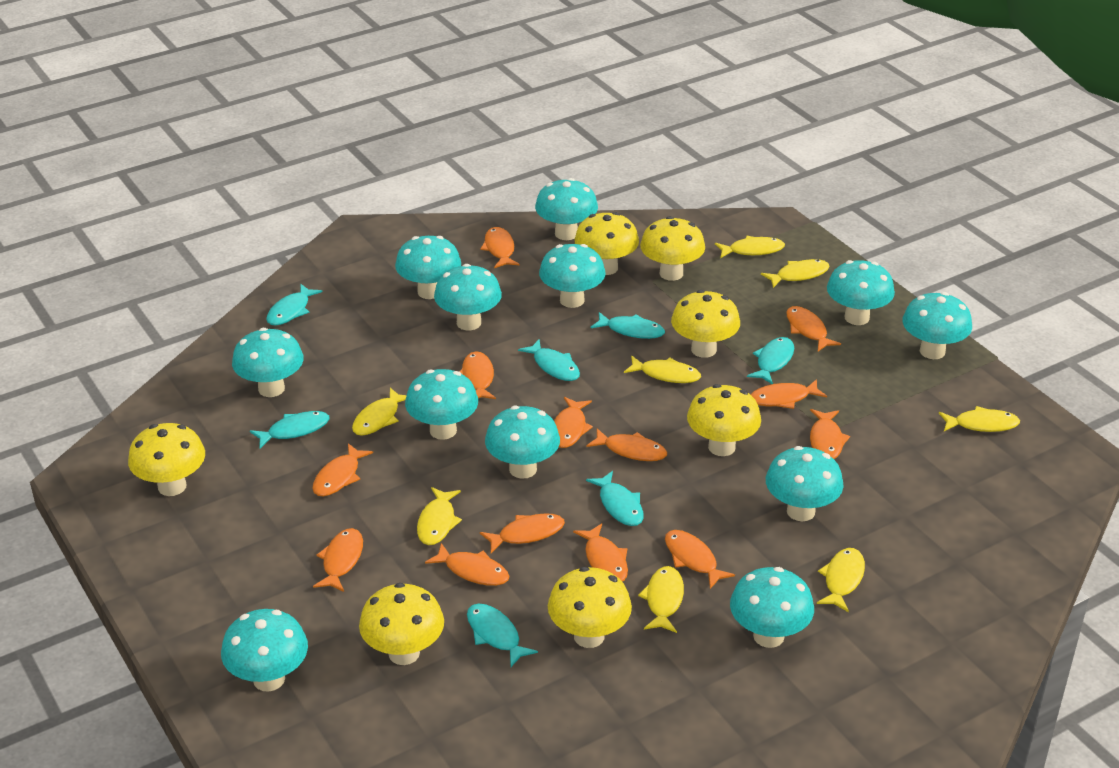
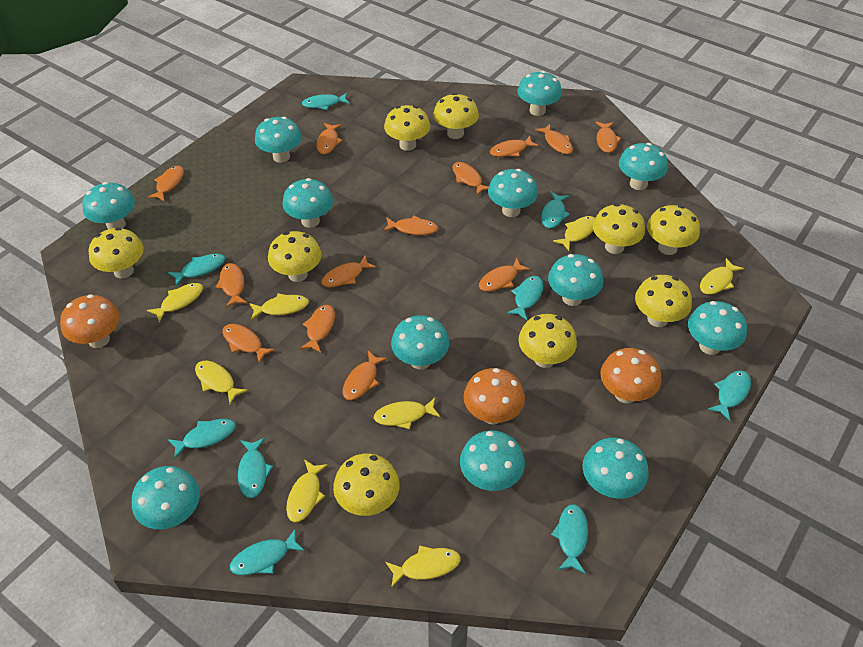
orange mushroom: none = 0 -> [60,294,120,348] [464,368,525,425] [600,348,661,403] = 3
turquoise fish: [250,411,330,448] [266,284,322,325] [467,604,538,667] [518,339,580,381] [586,471,644,526] [591,312,665,339] [747,337,794,384] = 7 -> [168,254,225,286] [168,419,236,459] [230,529,305,575] [238,438,273,498] [302,93,350,110] [507,276,543,320] [541,192,570,228] [551,504,588,573] [708,370,751,421] = 9
yellow mushroom: [128,423,205,496] [359,583,444,665] [548,567,632,648] [574,212,639,275] [640,216,705,281] [671,290,740,358] [687,384,761,456] = 7 -> [89,227,144,279] [268,231,321,282] [333,453,400,516] [384,105,430,151] [433,93,479,139] [518,314,577,368] [593,204,645,254] [635,275,692,327] [647,205,700,255] = 9

